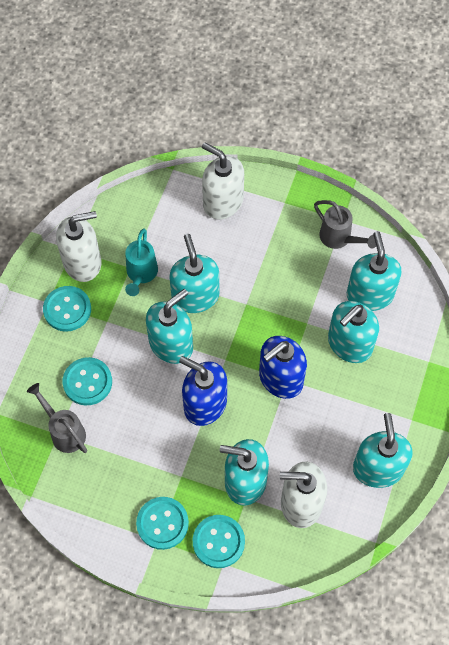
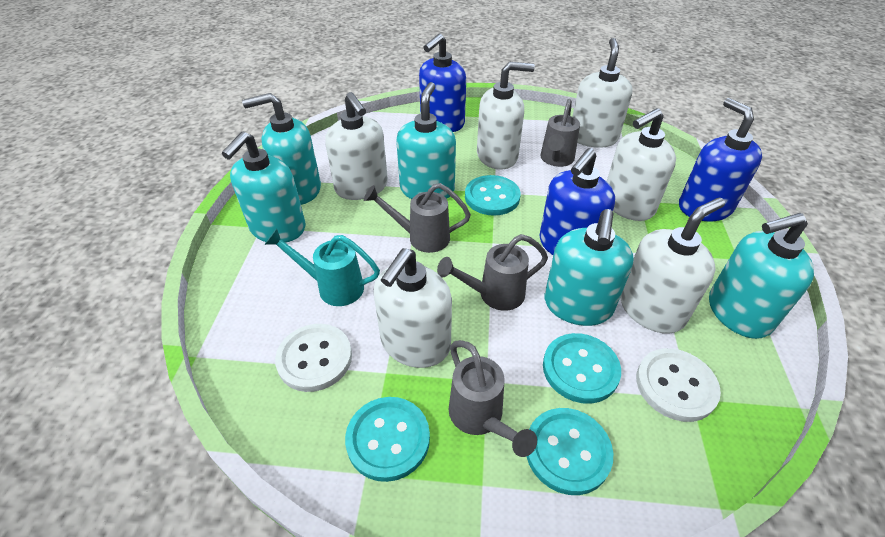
blue soap dispenser: [179,356,227,426] [259,336,307,399] = 2 -> [419,34,466,132] [539,148,615,255] [679,98,762,222] = 3
grey watering can: [27,383,87,453] [314,200,376,249] = 2 -> [364,183,471,253] [437,234,548,311] [449,340,537,457] [540,99,580,167] = 4
turquoise soap dispenser: [146,289,193,364] [169,234,219,313] [220,439,269,506] [328,301,379,363] [347,231,402,311] [353,413,412,488] = 6 -> [222,132,306,243] [242,93,321,205] [396,82,456,199] [545,209,634,326] [709,213,814,339] = 5
white button: none = 0 -> [275,324,352,392] [636,348,721,422] = 2
white soap dispenser: [56,211,101,282] [202,142,244,219] [280,462,327,528] = 3 -> [325,92,388,200] [373,248,452,368] [477,62,535,170] [572,38,633,148] [607,108,676,221] [620,198,725,334] = 6

